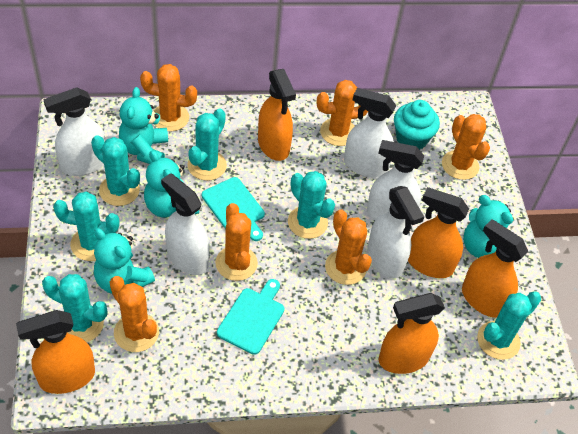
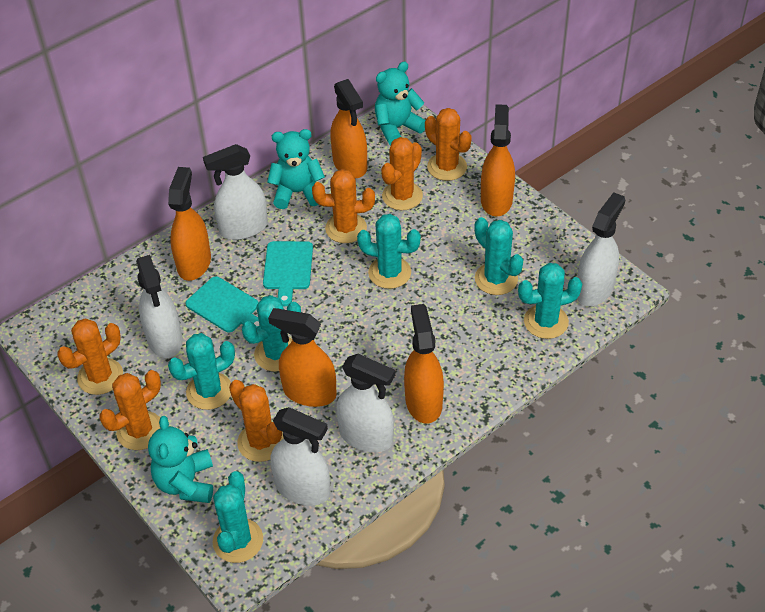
turquoise cupcake: [394,100,440,150] = 1 -> none = 0
turquoise teddy bear: [94,228,155,294] [119,87,168,164] [144,150,199,217] [463,195,513,258] = 4 -> [148,416,213,503] [267,129,325,209] [375,62,425,146] = 3

